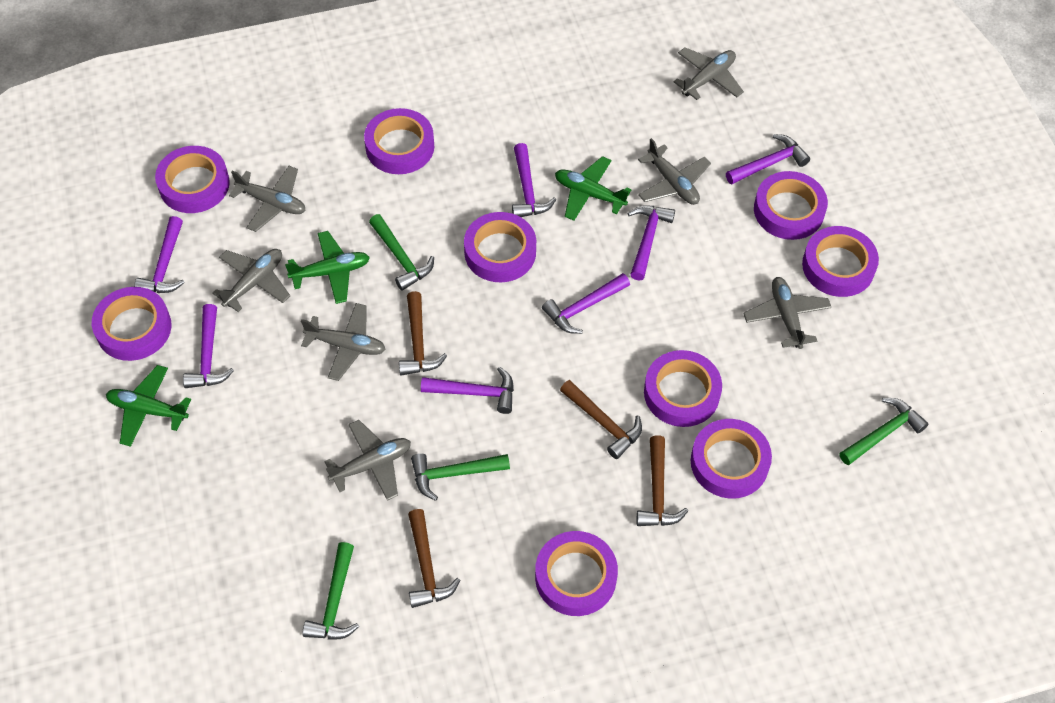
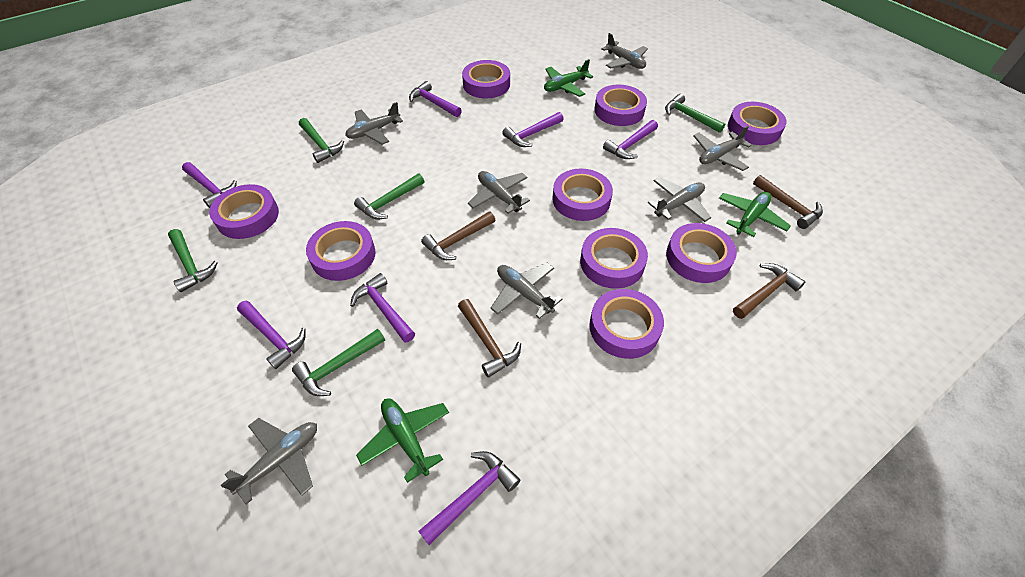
green hammer: [302,542,359,640] [369,214,434,291] [411,453,510,501] [839,398,929,465] = 4 -> [168,229,218,292] [292,329,385,396] [299,118,344,163] [354,174,424,220] [665,94,725,133] = 5

